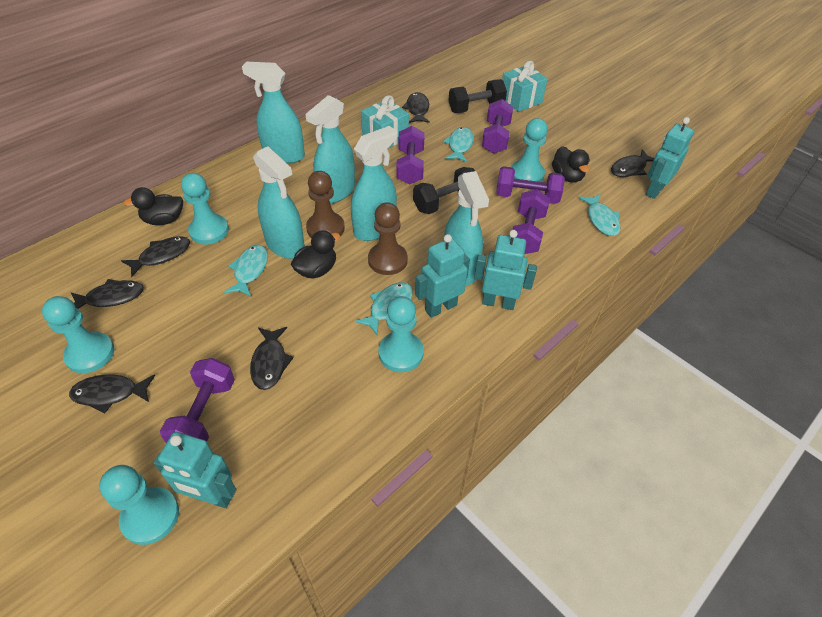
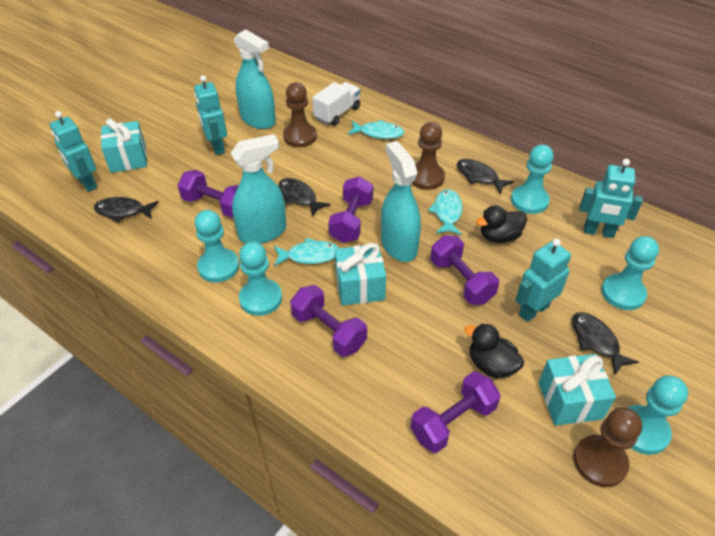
black duck: [124,187,183,225] [291,230,340,279] [552,146,590,183] = 3 -> [464,323,524,379] [476,205,527,243] = 2
black dumbbell: [413,167,475,214] [448,79,507,113] = 2 -> none = 0
black fish: [69,374,155,413] [71,279,144,309] [121,236,190,277] [250,327,294,390] [402,92,430,123] [611,149,654,177] = 6 -> [94,197,159,222] [278,178,331,217] [457,159,514,194] [572,312,639,375] = 4
brown pawn: [306,171,345,238] [368,202,408,275] = 2 -> [283,82,317,147] [412,122,445,190] [574,407,642,487] = 3
turquoise fish: [224,245,268,297] [355,282,413,335] [443,127,474,162] [579,194,620,236] = 4 -> [274,238,339,266] [348,120,404,139] [428,189,463,235] = 3
turquoise gift: [361,95,409,149] [502,61,547,112] = 2 -> [101,118,147,173] [335,243,386,306] [539,354,616,426] = 3
turquoise spray bottle: [242,62,305,164] [253,146,305,259] [305,95,355,203] [351,126,397,241] [444,171,489,285] = 5 -> [231,134,286,244] [234,29,276,129] [381,141,421,262] = 3
white truck: none = 0 -> [312,82,361,126] = 1

